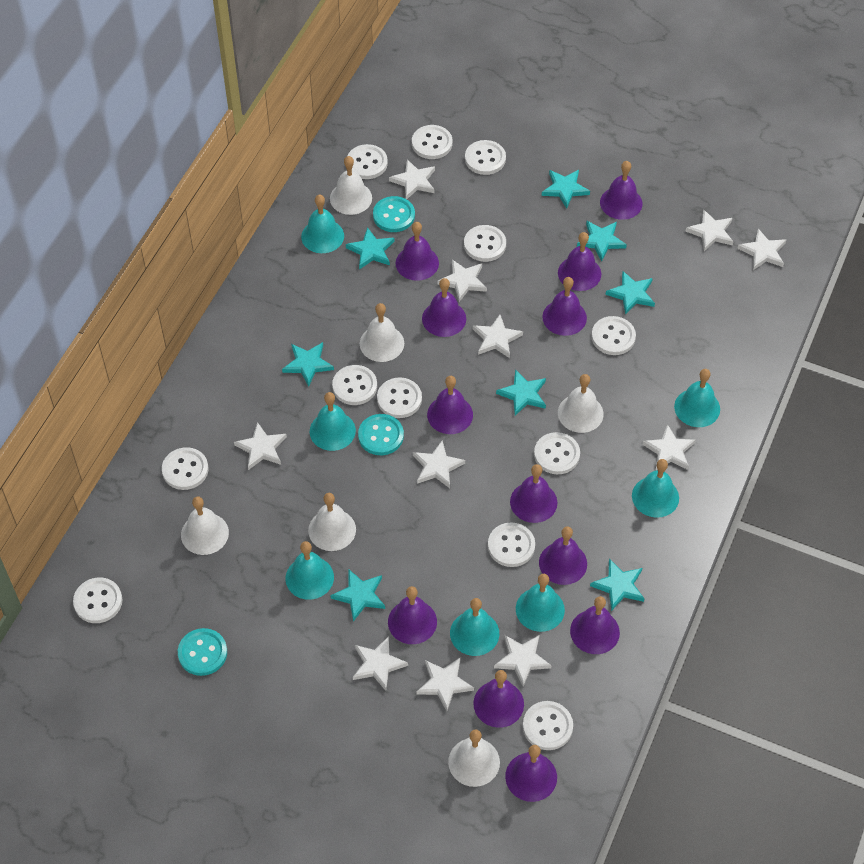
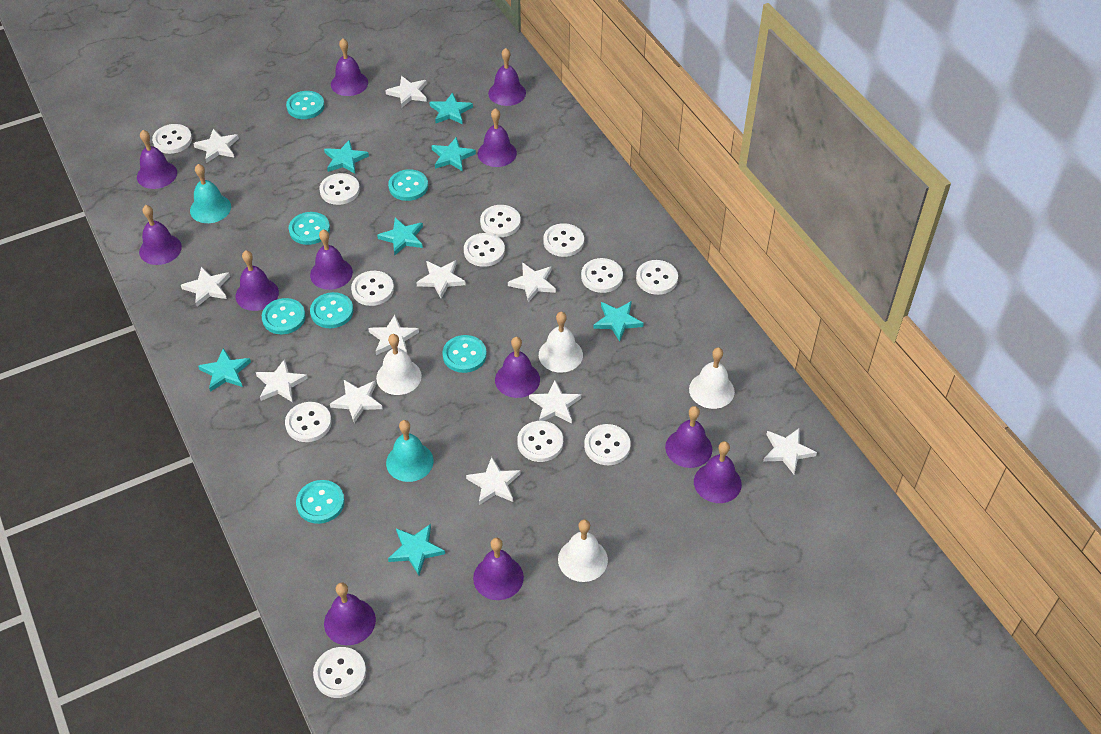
turquoise bell: [285,541,334,600] [301,195,344,253] [310,392,356,451] [450,598,499,656] [516,574,565,632] [632,459,679,518] [674,369,720,427] = 7 -> [190,164,231,223] [386,420,434,482] = 2
turquoise button: [178,628,227,676] [358,414,404,455] [373,196,415,232] = 3 -> [262,298,306,334] [286,91,325,119] [289,212,330,245] [296,480,345,524] [310,292,354,328] [388,169,428,201] [442,335,487,373] = 7
turquoise star: [282,342,334,387] [330,569,385,622] [346,227,395,269] [496,369,546,416] [542,170,590,209] [577,221,627,262] [590,558,644,611] [606,271,655,315] = 8 -> [198,348,251,392] [324,140,369,174] [377,218,423,255] [388,524,445,575] [429,92,473,124] [432,137,476,171] [593,301,644,341] = 7
white bell: [181,497,229,555] [308,493,356,551] [330,156,372,215] [360,303,404,362] [448,729,500,787] [558,374,604,433] = 6 -> [376,334,422,395] [539,312,583,373] [558,519,608,582] [689,347,735,409] = 4

